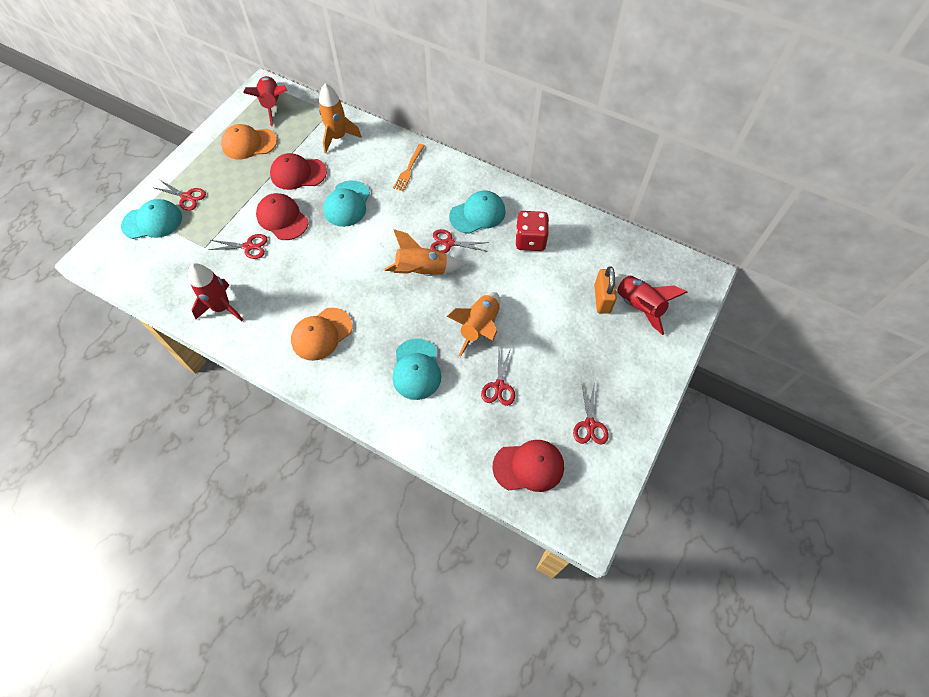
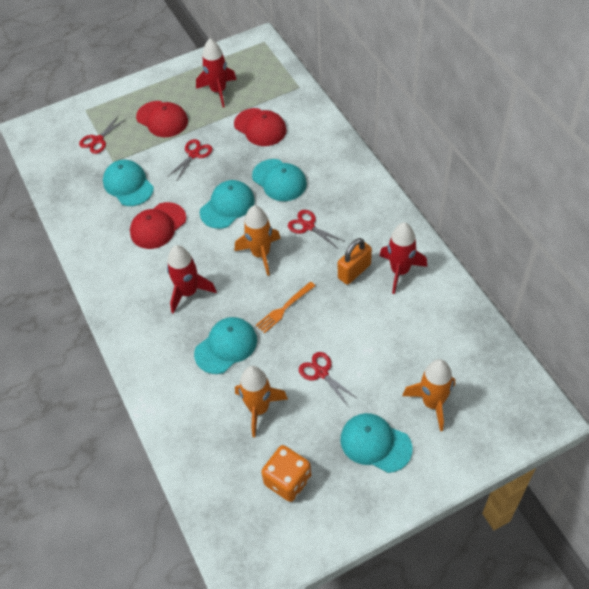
orange cap: [221,124,277,159] [291,308,352,361] = 2 -> none = 0
orange dice: none = 0 -> [261,445,311,502] = 1
red dice: [516,211,549,251] = 1 -> none = 0
red scissors: [155,180,206,211] [209,234,268,259] [430,229,489,253] [481,348,515,406] [573,382,609,444] = 5 -> [79,115,126,154] [167,139,213,182] [288,210,344,248] [299,352,358,406] = 4
turquoise cap: [121,199,182,239] [324,180,370,227] [393,338,441,400] [449,190,506,234] = 4 -> [103,160,154,206] [194,317,257,374] [200,180,255,229] [252,159,307,201] [340,413,412,473] = 5

